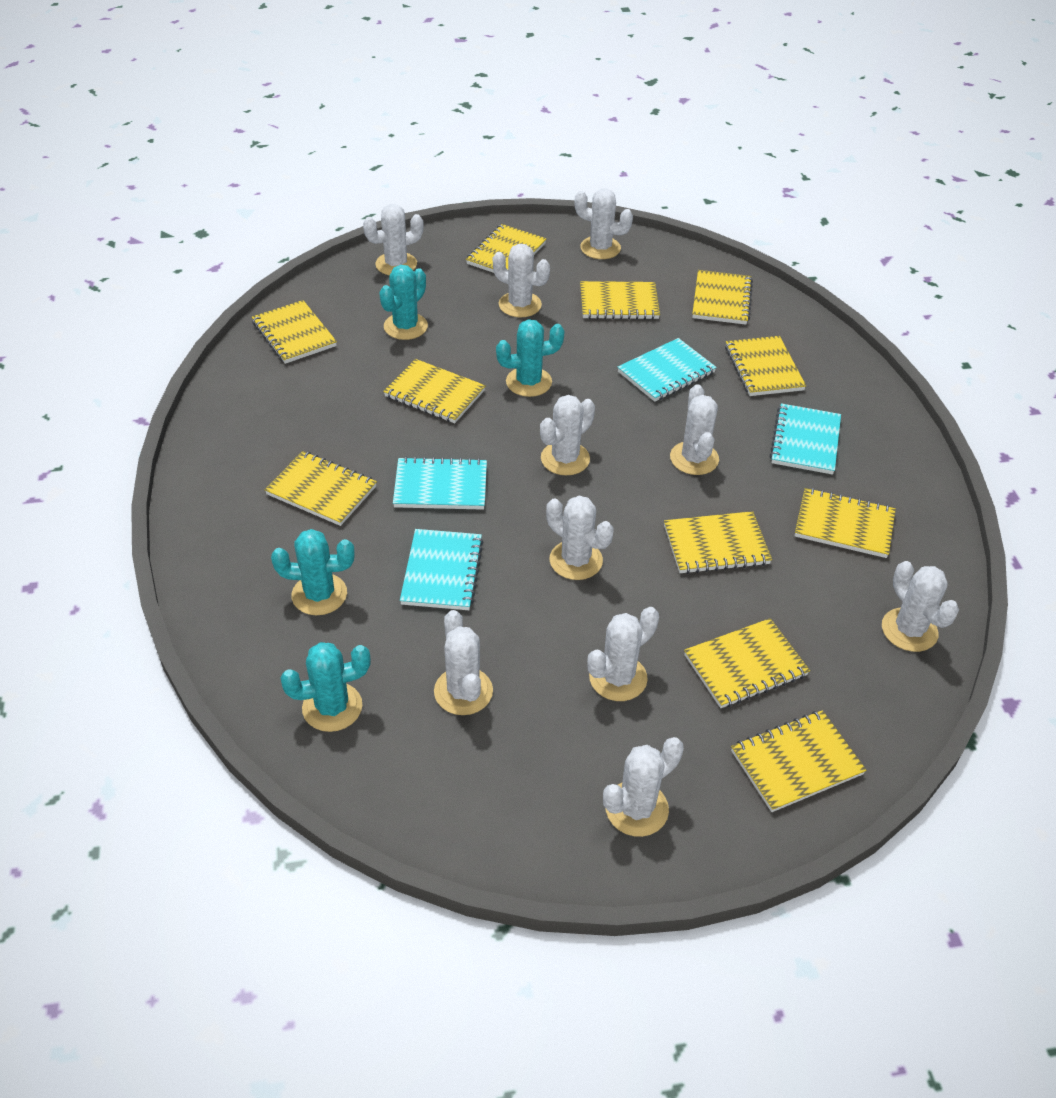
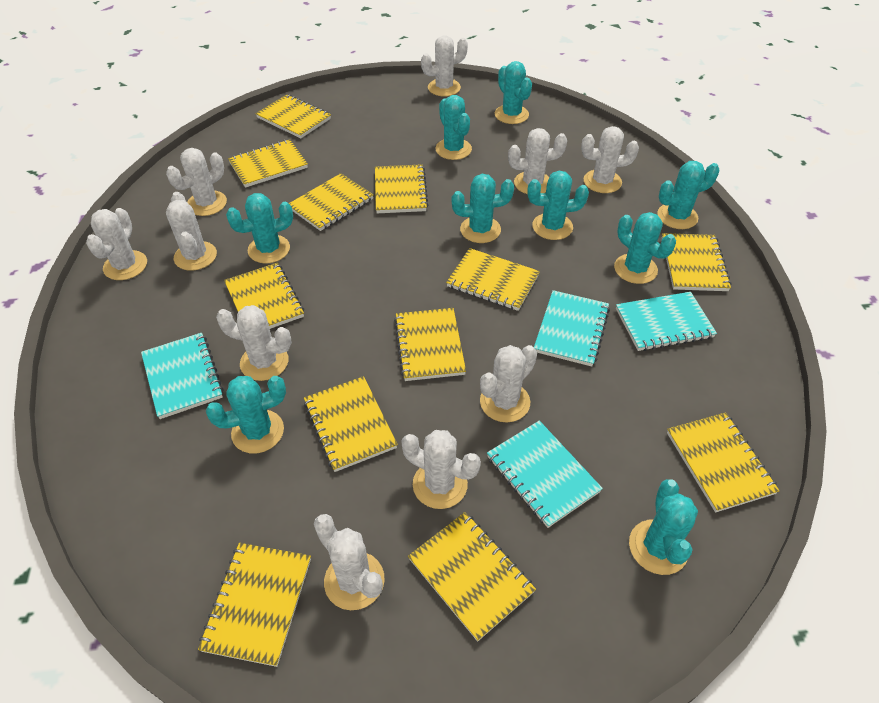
turquoise cactus: [271,529,355,615] [280,642,371,732] [379,265,428,340] [496,319,565,397] = 4 -> [206,376,286,453] [226,193,293,263] [436,95,472,160] [451,174,514,243] [495,61,532,124] [528,171,589,240] [614,212,676,284] [629,479,698,575] [657,161,719,229] = 9
yellow notebook: [252,300,337,364] [264,451,377,526] [383,359,486,423] [466,224,547,273] [580,281,660,319] [664,511,772,574] [684,618,810,708] [692,270,753,325] [725,336,806,396] [731,710,867,812] [795,488,896,558] = 11 -> [198,543,311,667] [224,263,304,329] [228,140,308,188] [255,94,331,138] [289,173,374,231] [304,376,398,472] [375,164,428,213] [394,308,466,381] [408,512,536,641] [446,248,540,311] [662,233,731,291] [667,412,780,513] = 12

